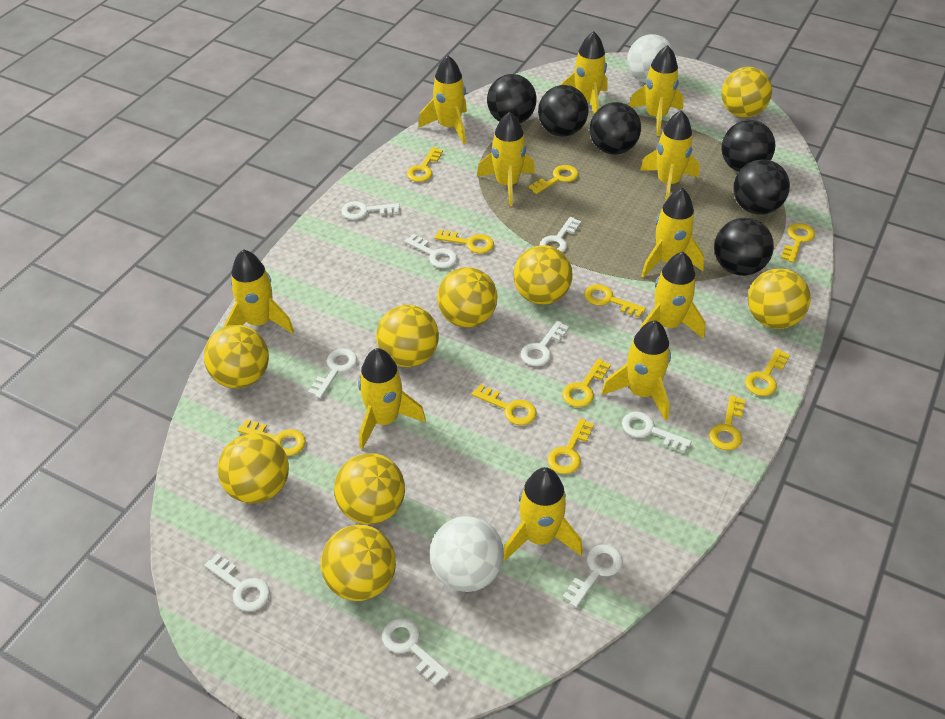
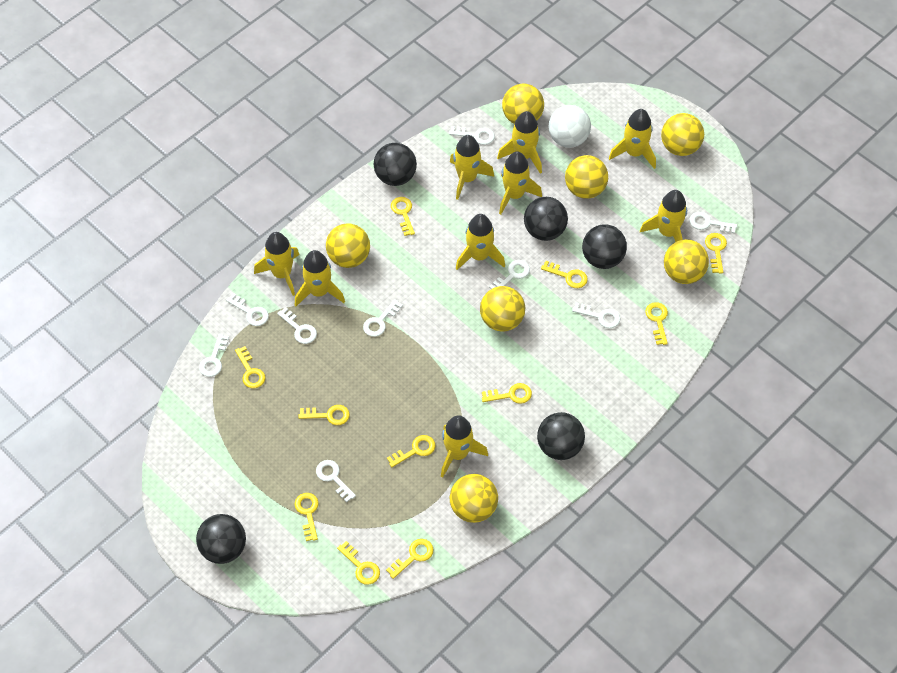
black ball: [487,74,537,123] [538,85,588,137] [590,102,641,155] [714,218,774,276] [721,120,776,172] [734,159,790,215] = 6 -> [196,514,246,564] [374,143,417,186] [524,197,568,241] [537,412,585,460] [582,224,627,269] = 5
white ball: [430,516,504,592] [627,34,675,83] = 2 -> [549,105,591,148] = 1
yellow ball: [204,325,269,388] [218,433,289,504] [321,525,396,601] [334,453,405,525] [376,305,439,367] [437,267,498,328] [513,245,573,305] [721,67,772,118] [748,268,811,329] = 9 -> [326,223,370,268] [450,474,498,523] [480,286,525,332] [502,84,544,124] [565,155,608,199] [661,113,704,156] [664,239,709,284] = 7
yellow rocket: [224,249,294,334] [358,348,426,450] [418,55,467,145] [477,112,535,206] [504,467,583,561] [560,31,608,114] [601,320,671,421] [629,45,684,136] [640,110,700,202] [640,252,706,339] [641,188,704,278] = 11 -> [254,232,300,296] [295,250,345,306] [441,415,488,478] [450,135,494,200] [456,214,505,270] [497,111,542,174] [499,151,542,214] [609,109,656,169] [640,190,687,242] = 9

